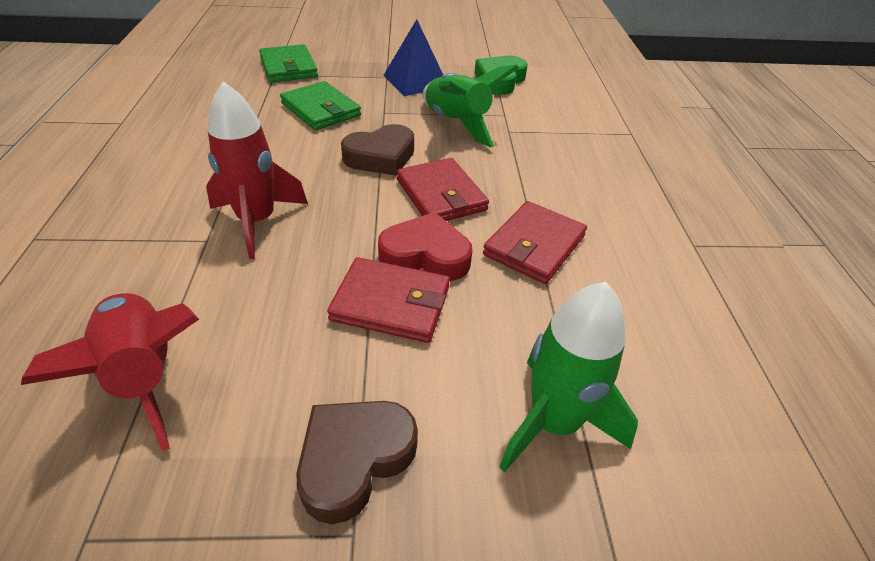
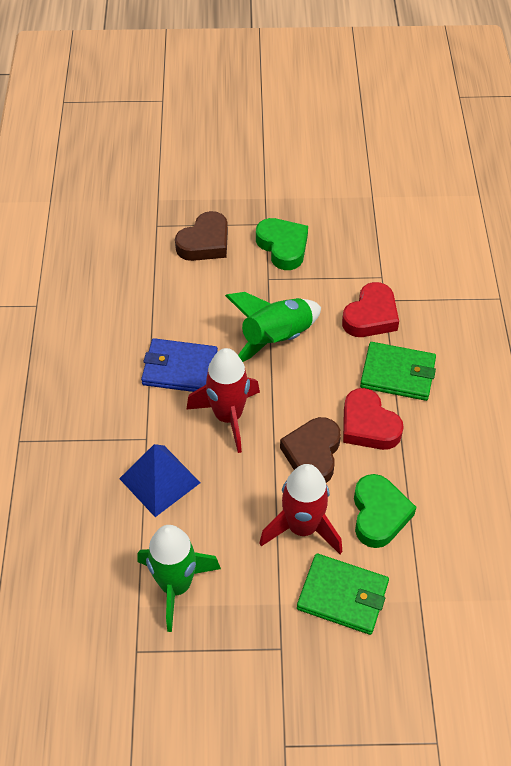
blue wallet: none = 0 -> [141,338,218,392] = 1
green heart: [474,56,528,95] = 1 -> [256,218,308,270] [354,474,417,548] = 2
red heart: [378,212,472,281] = 1 -> [342,282,399,337] [343,388,404,450] = 2
red wallet: [327,257,450,343] [397,158,489,221] [483,201,587,284] = 3 -> none = 0

